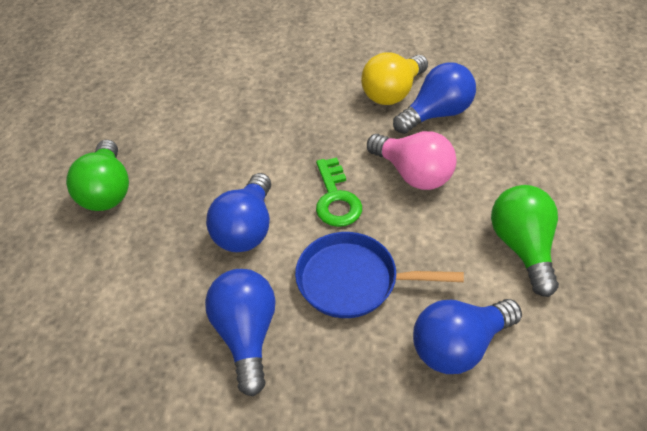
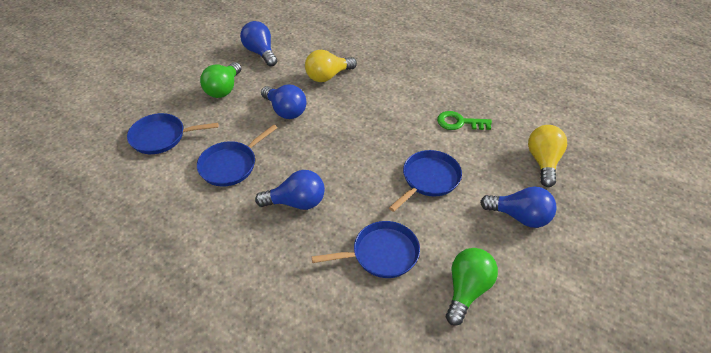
blue pan: [295,232,464,318] = 1 -> [127,113,219,154] [197,125,277,187] [312,221,420,278] [389,150,462,212] = 4
pink light bulb: [367,131,456,190] = 1 -> none = 0
yellow light bulb: [361,52,428,105] = 1 -> [305,50,357,82] [528,125,567,187] = 2

